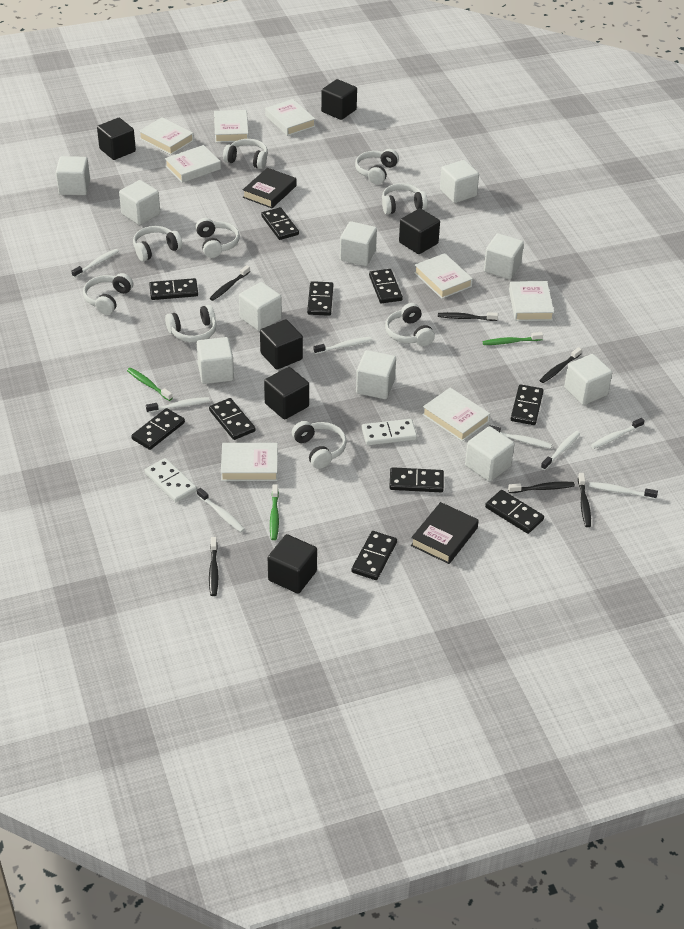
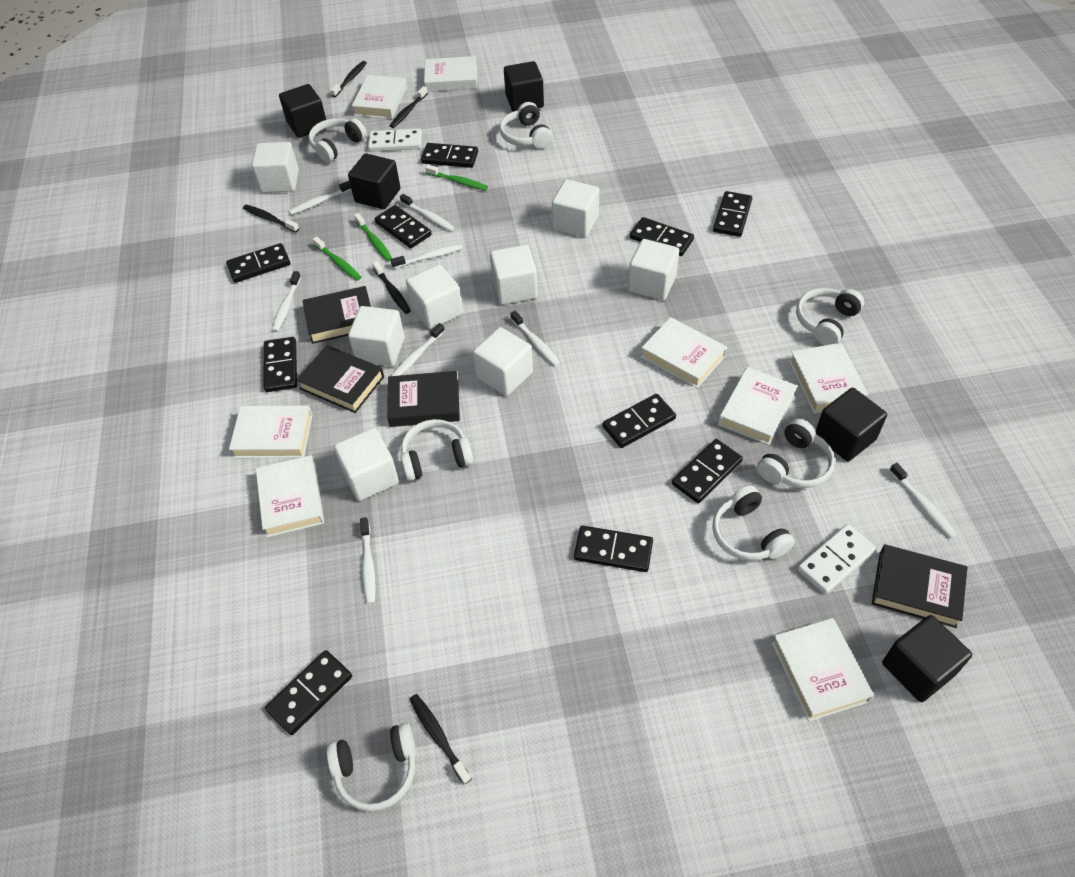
black book: [243,168,296,208] [411,502,479,564] = 2 -> [296,345,384,413] [302,286,371,344] [387,371,460,427] [872,544,968,628] = 4
black cube: [97,118,136,160] [260,319,303,370] [264,367,309,420] [268,534,317,594] [321,79,357,120] [399,208,440,254] = 6 -> [279,84,326,138] [348,153,401,209] [504,61,544,112] [816,388,887,462] [882,615,972,702] = 5
black toothbrush: [209,265,250,301] [209,537,219,596] [438,312,498,321] [508,482,575,493] [539,347,582,383] [578,473,591,527] = 6 -> [243,205,299,233] [330,61,367,97] [372,261,411,314] [390,86,428,128] [410,694,471,785] = 5
white cube: [56,156,90,195] [119,180,160,225] [197,337,234,384] [239,282,282,331] [340,221,377,266] [356,350,396,399] [440,160,479,203] [465,426,514,482] [484,233,524,279] [564,354,612,405] = 10 -> [251,142,299,193] [334,428,399,501] [348,306,405,366] [406,264,463,329] [473,327,533,396] [490,245,538,305] [552,180,599,237] [628,239,679,300] = 8
white headphones: [83,273,133,315] [133,226,183,262] [165,305,217,342] [195,218,240,258] [223,139,268,169] [292,421,347,469] [355,149,399,184] [382,183,428,214] [385,303,435,346] = 9 -> [308,118,367,163] [326,723,416,812] [401,419,473,481] [499,102,553,149] [712,486,795,561] [757,419,835,488] [796,288,864,345] = 7

